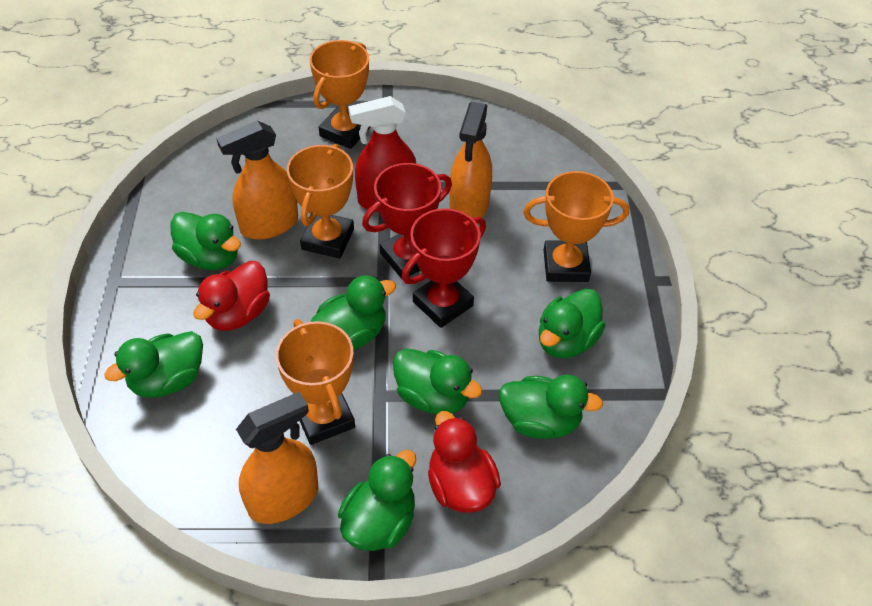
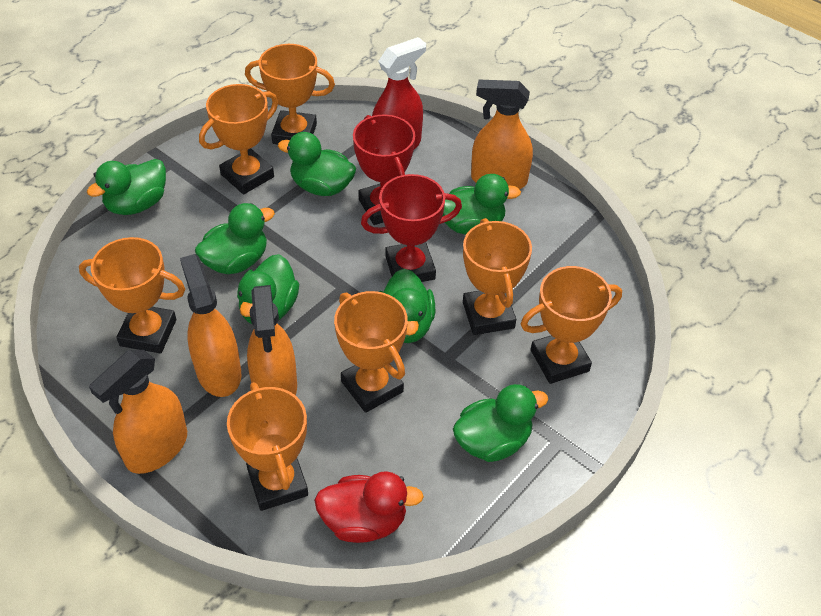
orange spray bottle: [216,121,298,240] [236,392,318,524] [450,102,492,218] = 3 -> [89,350,187,474] [180,254,241,397] [247,285,297,395] [471,80,533,189] = 4
orange trophy: [276,319,355,445] [287,144,354,259] [310,40,370,149] [523,171,629,282] = 4 -> [79,237,185,353] [199,84,278,194] [227,382,308,511] [245,44,335,144] [334,291,408,413] [463,218,532,335] [521,266,622,384] = 7
red duck: [193,261,270,331] [428,411,501,513] = 2 -> [314,471,424,543] = 1

